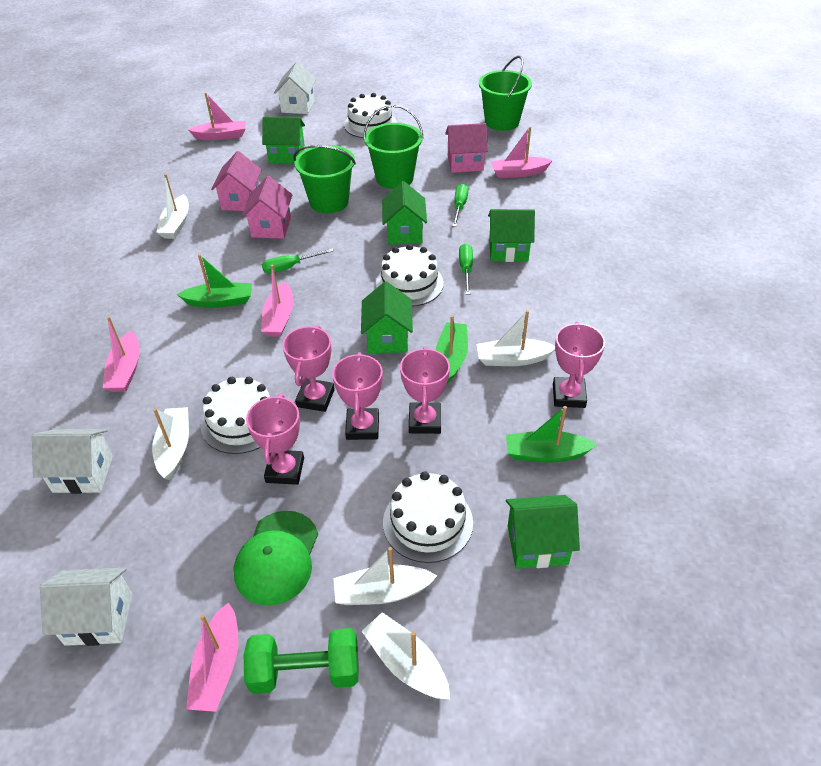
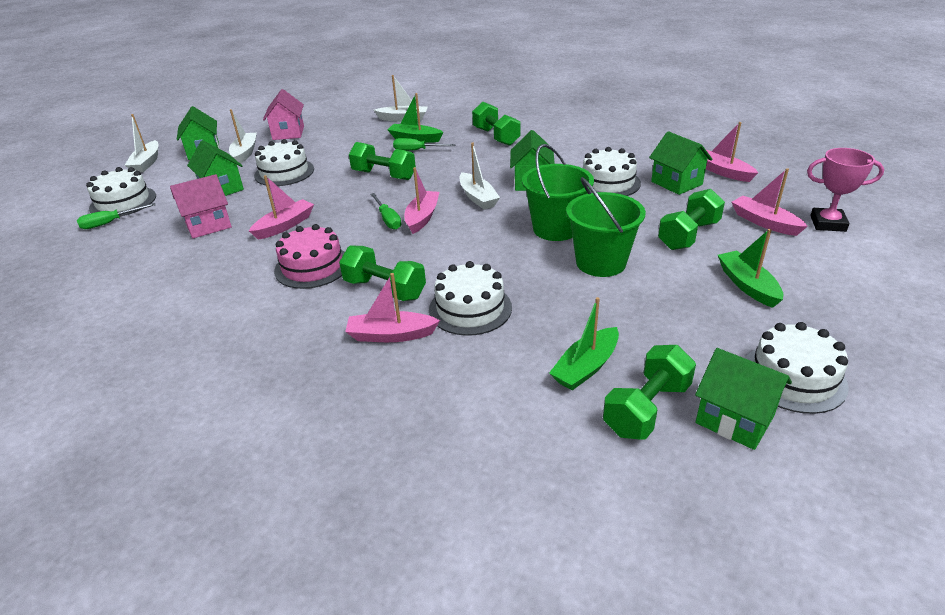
green bucket: [293,145,356,213] [363,105,424,189] [479,56,532,131] = 3 -> [522,144,594,241] [566,177,646,277] = 2
green cap: [234,511,318,606] = 1 -> none = 0
green dumbbell: [244,628,359,694] = 1 -> [339,246,426,301] [349,142,416,180] [472,102,520,146] [603,345,696,440] [658,189,725,250] = 5
pink cake: none = 0 -> [274,224,345,289] = 1
pink house: [211,151,262,211] [242,176,292,239] [445,123,488,173] = 3 -> [170,174,232,238] [263,89,304,140] = 2
pink trophy: [246,394,304,485] [283,325,335,412] [332,352,383,440] [400,347,450,434] [553,322,605,408] = 5 -> [807,148,884,232] = 1
white boat: [152,407,189,480] [156,174,189,239] [333,547,437,605] [362,612,450,699] [476,310,555,366] = 5 -> [125,114,158,172] [229,109,257,164] [374,75,428,122] [459,143,500,209] = 4
white cake: [201,377,270,454] [344,93,397,138] [376,244,444,307] [383,471,473,563] = 4 -> [86,167,156,217] [254,139,314,186] [429,261,512,336] [583,147,641,196] [745,322,849,414] = 5
white house: [32,429,113,494] [40,568,133,646] [274,62,316,114] = 3 -> none = 0

